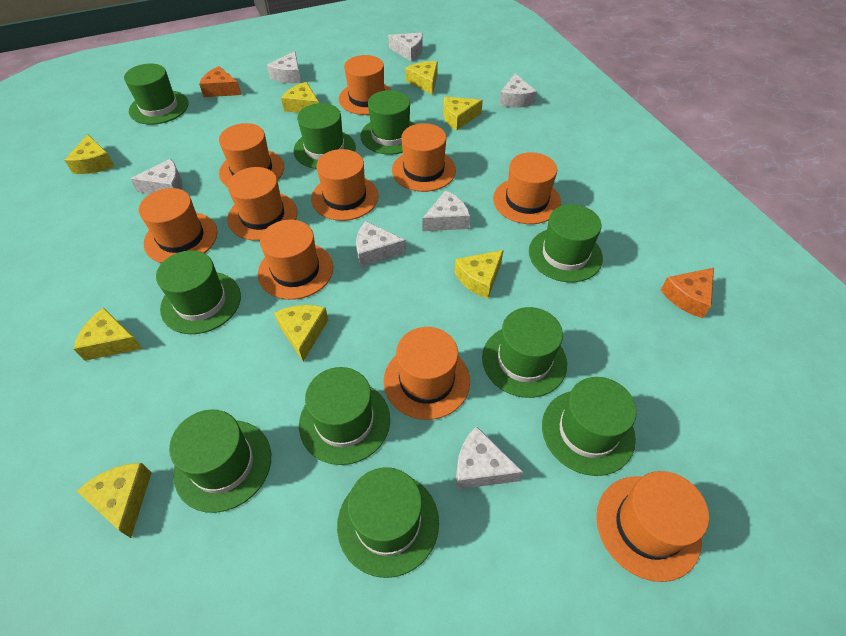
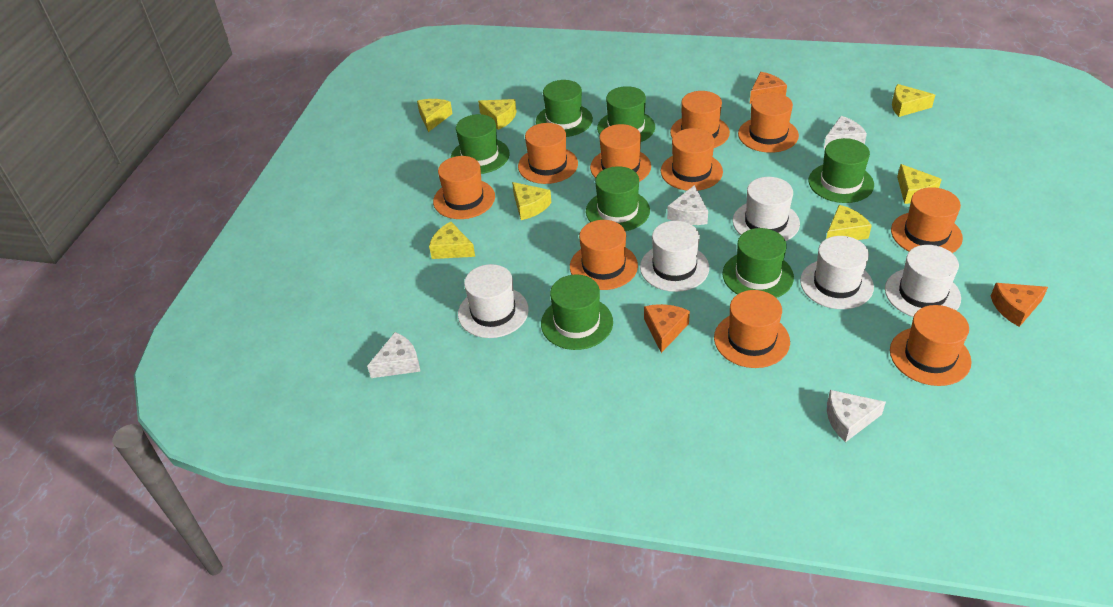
green hat: [124,63,189,125] [156,250,241,334] [169,409,271,513] [293,103,356,169] [299,367,390,465] [337,467,439,578] [360,90,415,155] [482,307,567,398] [529,204,603,282] [542,377,637,476] = 10 -> [451,114,510,174] [536,80,593,137] [541,275,613,350] [586,166,650,231] [597,86,655,142] [722,228,794,298] [809,138,874,203] = 7
orange cheese: [199,66,241,97] [661,268,714,318] = 2 -> [644,304,690,353] [750,72,787,104] [991,283,1048,327] = 3
white cheese: [130,159,183,194] [267,51,301,83] [356,221,406,267] [388,32,423,61] [423,190,470,231] [456,426,523,489] [499,73,537,107] = 7 -> [367,332,420,378] [667,185,708,225] [824,116,867,149] [827,390,886,442] = 4
white hat: none = 0 -> [458,264,529,338] [640,221,709,292] [733,177,800,241] [800,236,874,309] [885,245,961,317] = 5
yellow cheese: [65,134,114,174] [74,308,142,361] [77,463,152,538] [274,305,328,362] [281,82,319,113] [405,61,438,95] [443,97,483,130] [455,250,503,299] = 8 -> [417,99,453,132] [429,222,475,259] [478,99,517,130] [512,182,551,220] [826,205,872,240] [892,84,935,117] [897,164,942,204] = 7

